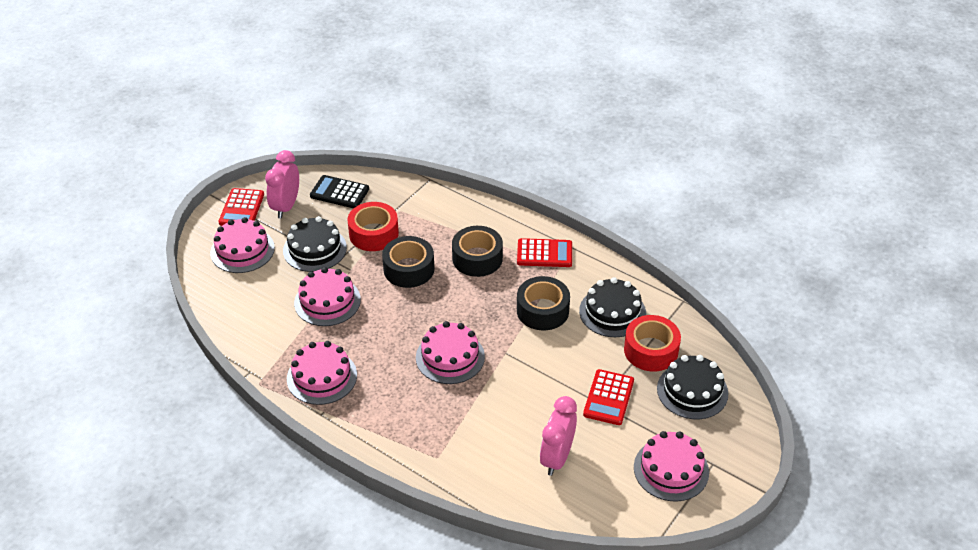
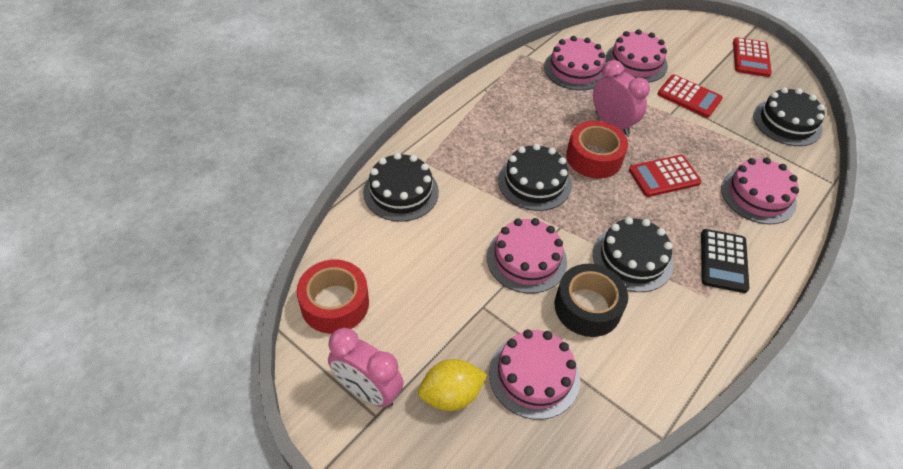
black cake: [283,216,347,272] [579,277,646,337] [657,355,729,419] = 3 -> [363,153,439,222] [498,144,572,211] [593,217,673,292] [753,87,825,146] = 4
black tape: [382,236,434,288] [452,226,503,277] [517,276,570,330] = 3 -> [555,264,628,337] = 1
yellow lemon: none = 0 -> [418,359,487,411] = 1

